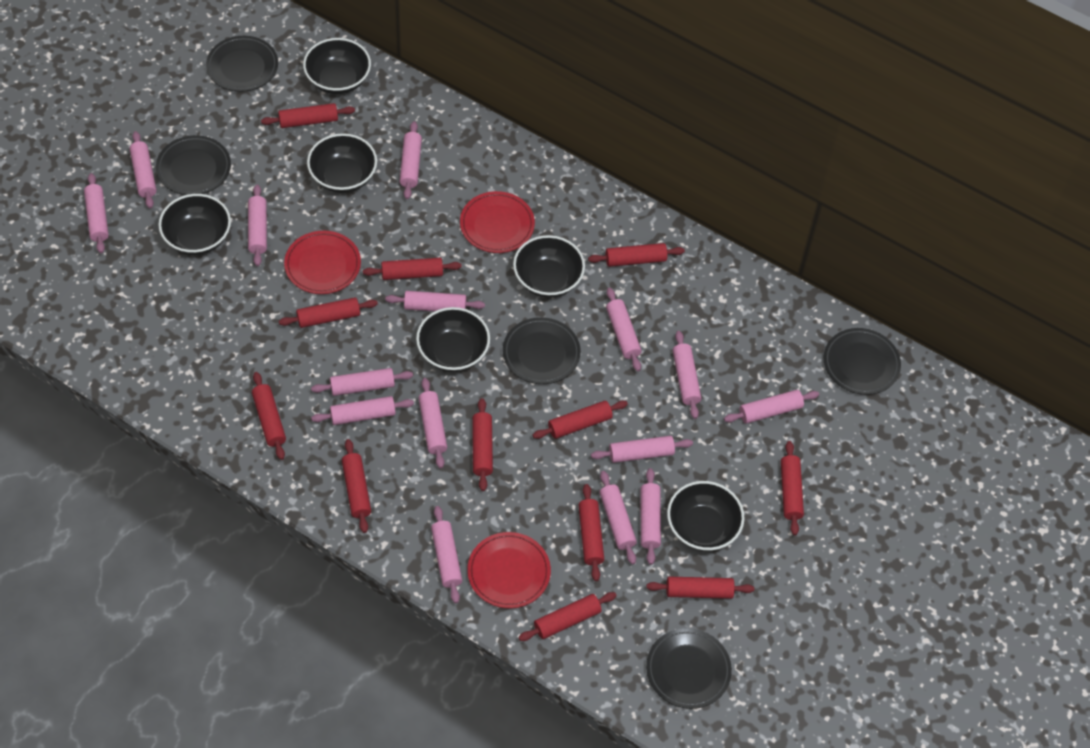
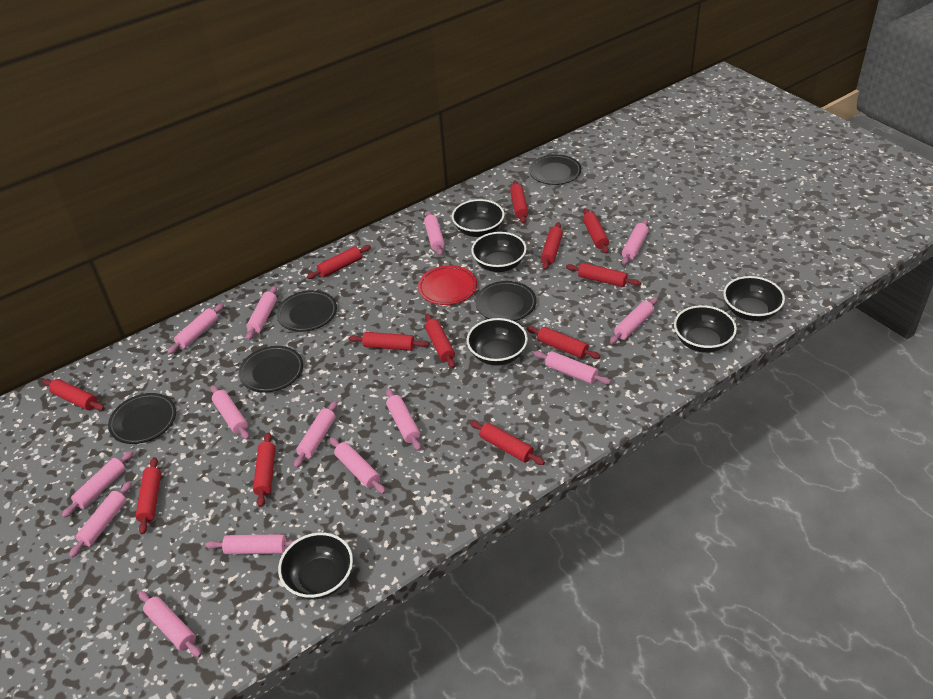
pink rolling pin: [84,173,109,253] [129,131,157,209] [248,185,267,266] [311,368,413,396] [311,396,414,425] [385,291,485,311] [400,121,422,199] [418,378,447,469] [431,506,462,603] [591,436,693,463] [599,471,637,564] [606,288,642,371] [640,468,661,565] [673,331,701,419] [724,390,819,424] = 15 -> [62,450,134,518] [69,481,132,558] [138,591,201,657] [167,304,224,354] [205,534,295,554] [211,385,249,440] [246,286,277,340] [294,401,337,468] [330,437,386,494] [386,388,421,451] [424,211,445,256] [534,351,611,384] [610,297,658,344] [622,219,649,265] = 14
red plate: [284,231,361,294] [460,191,535,253] [467,532,551,608] = 3 -> [418,265,477,305] = 1

